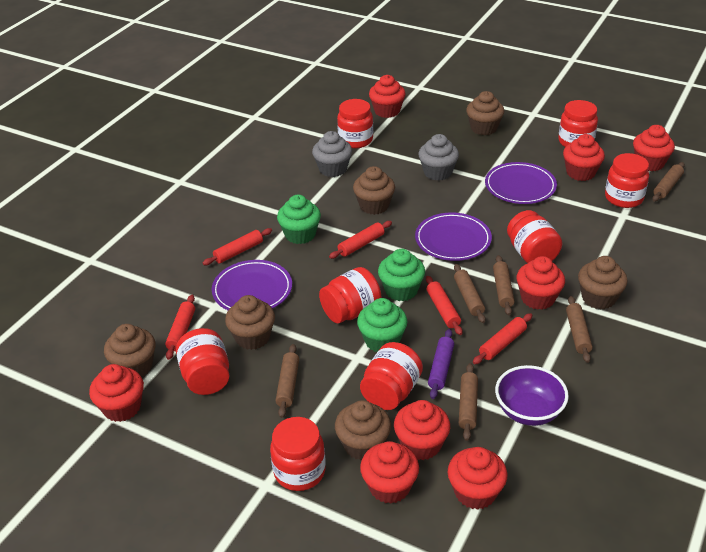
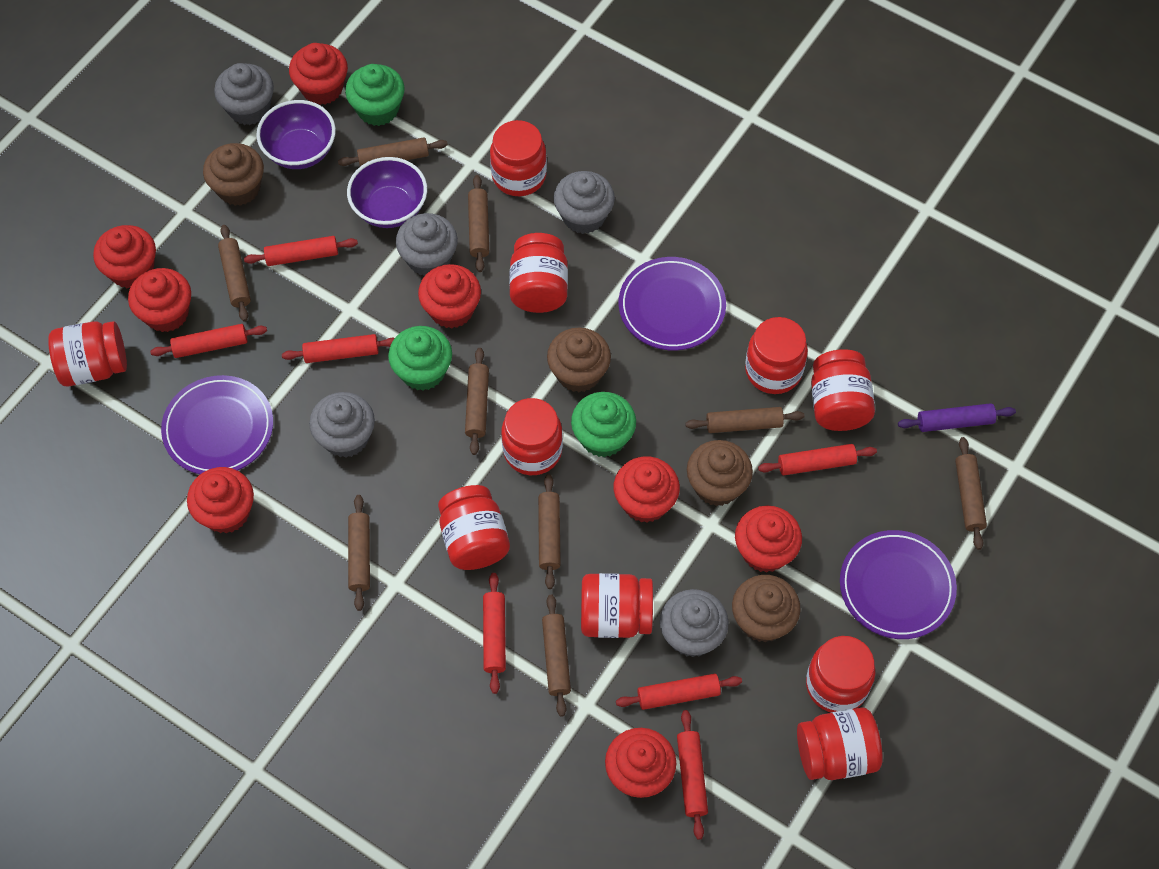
brown cupcake: [104,324,156,377] [225,295,275,350] [335,400,391,460] [353,166,395,215] [466,91,504,135] [578,256,628,309] = 6 -> [203,143,264,206] [547,328,611,392] [687,440,753,506] [732,575,801,642] = 4
brown rolling pin: [276,344,299,418] [454,264,486,323] [459,363,478,441] [493,255,515,315] [566,296,593,363] [652,162,685,202] = 6 -> [218,225,251,322] [338,137,448,166] [348,495,370,611] [465,348,489,455] [468,175,489,272] [538,474,561,589] [542,595,571,717] [685,407,805,433] [955,437,987,550] = 9
grey cupcake: [312,131,352,177] [418,134,459,181] = 2 -> [214,63,274,125] [309,392,375,458] [396,213,458,276] [554,171,615,234] [660,589,729,657] = 5
purple bowl: [495,365,569,426] = 1 -> [256,100,336,169] [347,157,427,228] = 2
red jar: [176,328,230,395] [270,417,326,491] [319,267,381,324] [337,99,373,148] [360,342,423,410] [507,210,562,264] [558,100,598,147] [605,153,649,208] = 8 -> [48,321,127,387] [438,485,510,570] [490,120,547,196] [502,398,563,475] [509,233,568,313] [581,573,653,638] [745,317,808,394] [797,707,883,780] [806,636,876,712] [811,349,875,431] = 10
red rolling pin: [165,295,195,360] [203,228,272,265] [329,221,392,259] [426,276,463,335] [473,313,532,364] = 5 -> [150,324,267,358] [244,236,358,266] [282,334,395,363] [483,573,506,694] [616,674,742,710] [677,710,708,840] [758,444,877,476] = 7

